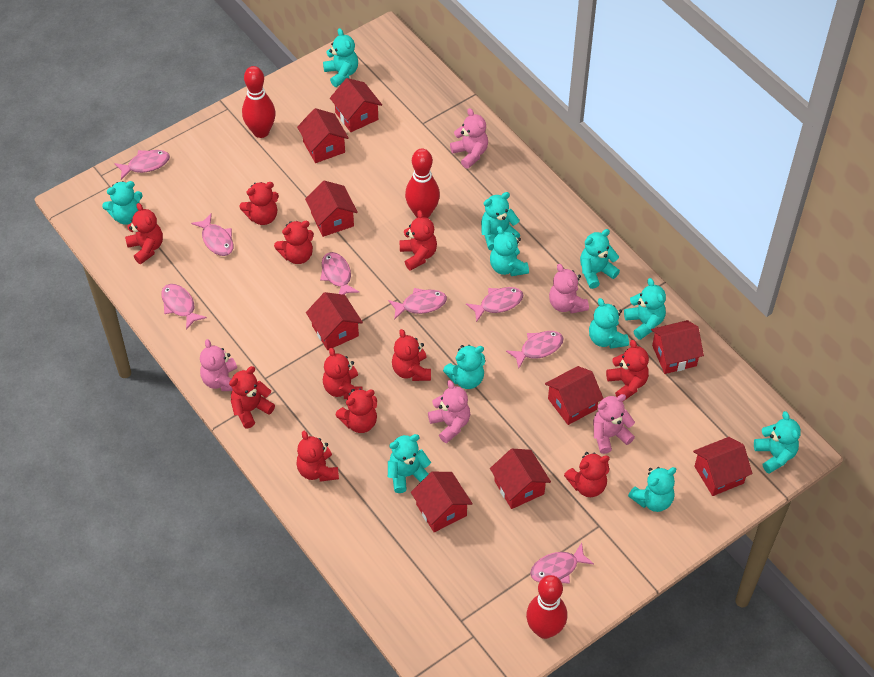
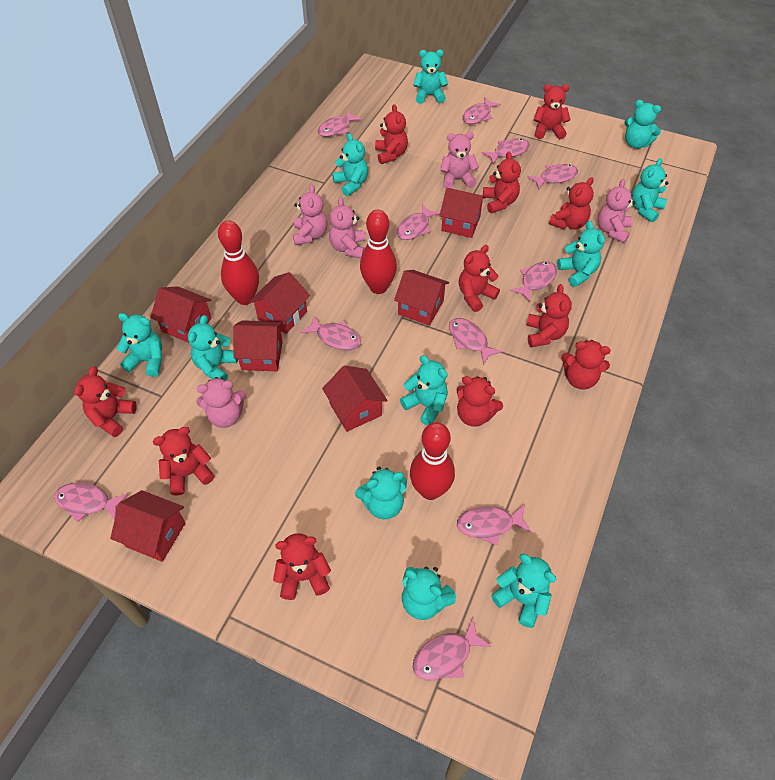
pink fish: [114,150,170,180] [161,284,207,330] [191,213,233,256] [320,252,360,295] [388,288,447,320] [466,287,524,322] [506,331,564,369] [530,543,594,584] = 8 -> [54,482,128,522] [301,316,361,350] [318,110,362,137] [397,204,440,240] [413,618,491,680] [449,318,503,365] [457,504,531,545] [463,97,501,124] [481,138,529,164] [510,261,557,302] [527,164,578,190] = 11
red house: [297,108,349,163] [305,181,358,237] [306,292,363,350] [330,78,382,132] [411,472,473,532] [490,449,551,509] [545,366,604,425] [651,320,704,374] [693,437,752,496] = 9 -> [110,490,185,562] [150,286,212,343] [233,320,283,371] [249,272,310,334] [322,365,388,432] [394,270,449,326] [439,188,486,238] = 7

